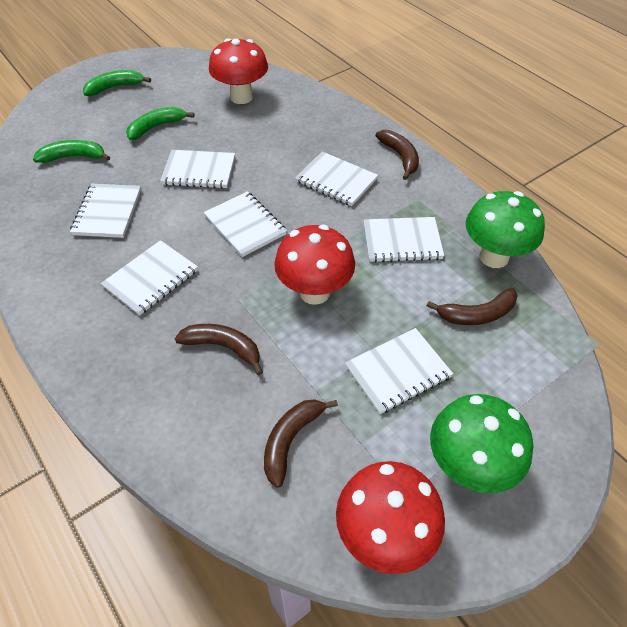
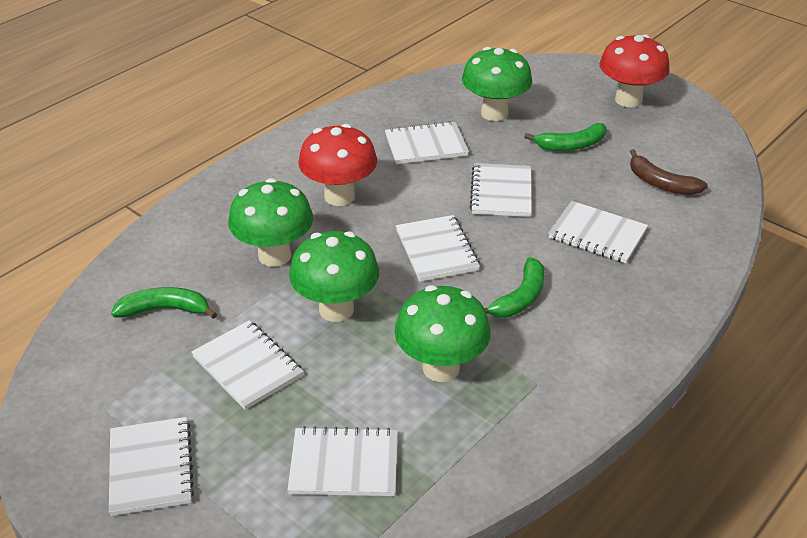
brown banana: [175,324,263,376] [264,399,338,488] [376,130,419,180] [427,288,518,325] = 4 -> [630,149,708,195] = 1
green mushroom: [430,394,533,493] [466,191,545,268] = 2 -> [228,178,313,267] [289,231,379,322] [395,285,491,382] [462,47,532,121] = 4
red mushroom: [209,38,268,104] [274,225,355,305] [336,461,445,574] = 3 -> [298,124,377,206] [600,34,670,107] = 2

